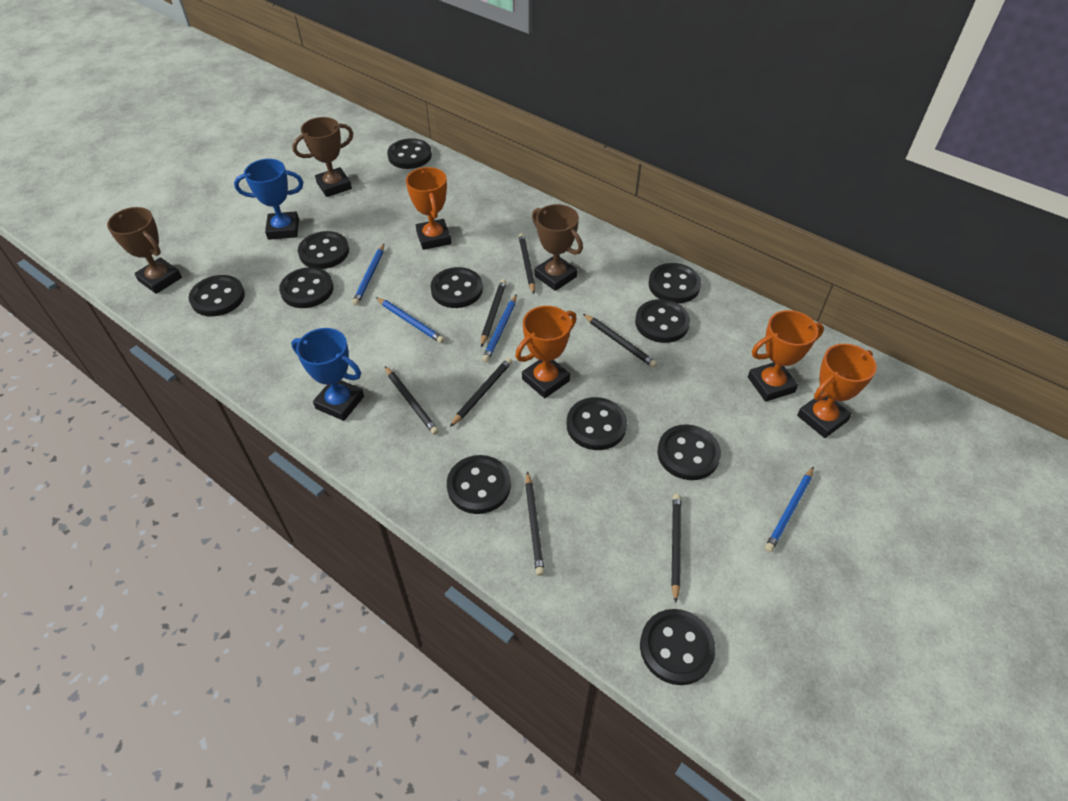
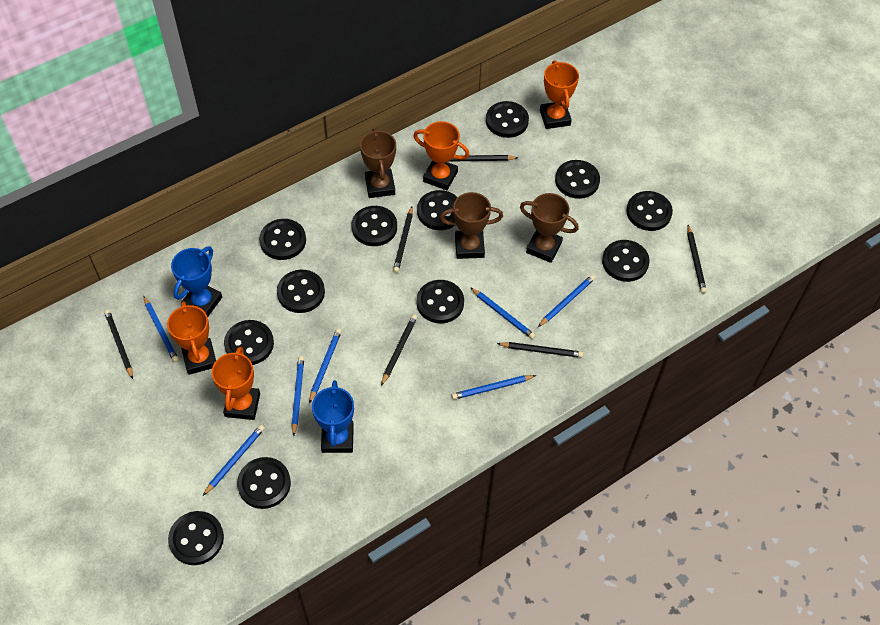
black button: [189,275,245,317] [279,267,333,308] [298,231,349,269] [387,138,432,169] [430,267,483,308] [447,455,511,514] [567,397,627,450] [635,299,690,343] [640,609,716,685] [649,263,701,303] [657,424,721,480] = 11 -> [168,511,224,565] [224,320,274,365] [237,457,291,509] [259,219,306,260] [277,270,325,313] [352,206,397,246] [417,190,458,230] [417,280,464,323] [486,101,529,138] [555,160,600,199] [602,240,650,282] [626,191,673,231] = 12
black pencil: [385,366,439,435] [450,357,512,427] [481,279,506,347] [519,233,535,294] [525,471,545,576] [583,314,657,368] [671,494,681,603] = 7 -> [104,309,133,379] [381,314,417,386] [393,207,413,273] [448,155,518,162] [497,342,583,358] [687,225,707,293] = 6
blue pencil: [352,244,384,306] [376,297,445,343] [482,294,517,362] [765,467,814,552] = 4 -> [144,296,179,362] [203,425,265,496] [292,356,304,437] [309,329,342,403] [452,375,536,400] [470,287,536,339] [538,275,595,327] = 7

